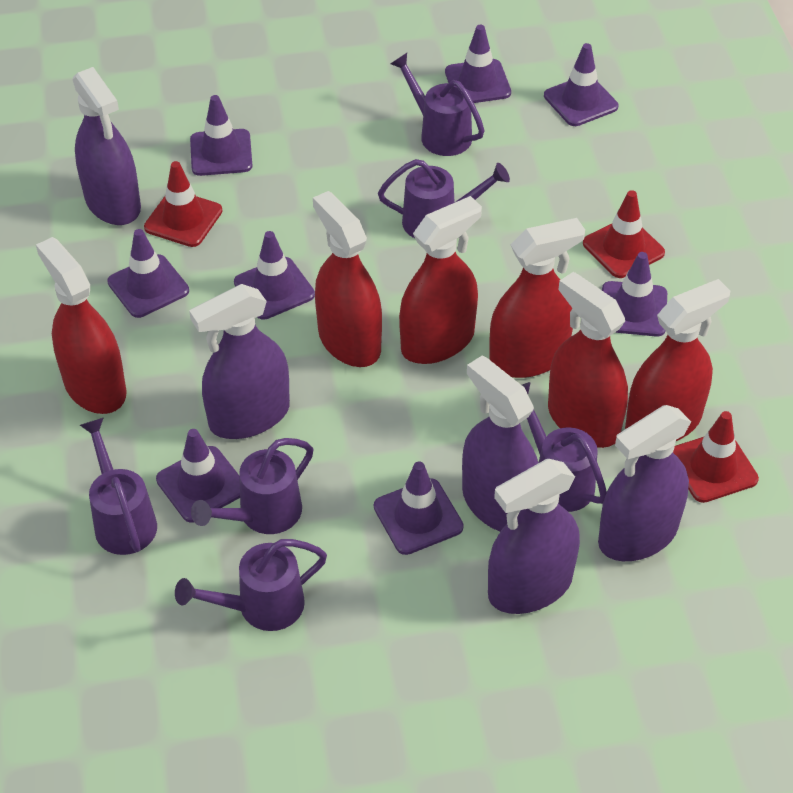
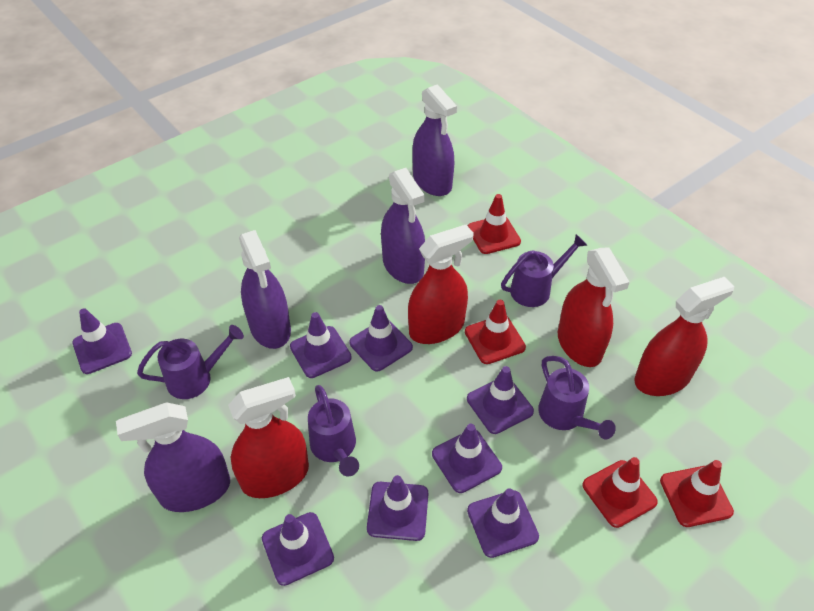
purple spray bottle: [72,67,141,225] [189,284,290,439] [462,355,539,532] [488,459,580,614] [598,405,691,561] = 5 -> [116,402,230,512] [239,230,291,349] [381,168,425,284] [412,84,457,196] = 4
purple watering can: [80,418,157,555] [175,539,327,631] [191,438,313,534] [378,159,510,238] [390,53,485,156] [522,382,607,512] = 6 -> [137,325,244,399] [308,385,359,476] [501,234,587,307] [538,356,616,439] = 4
red spray bottle: [36,237,127,414] [313,191,382,367] [399,196,482,364] [489,218,585,378] [548,272,628,448] [625,279,730,441] = 6 -> [228,377,309,498] [408,225,474,344] [558,248,630,367] [634,277,734,396] = 4
red traffic cone: [144,161,222,247] [583,190,665,278] [673,411,759,503] = 3 -> [465,300,526,364] [468,194,521,254] [583,457,658,528] [660,460,734,527] = 4

